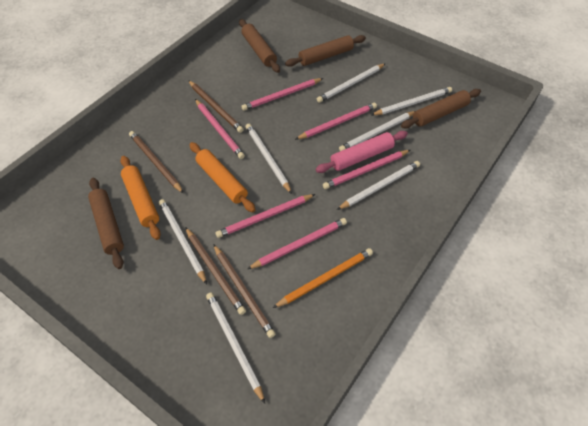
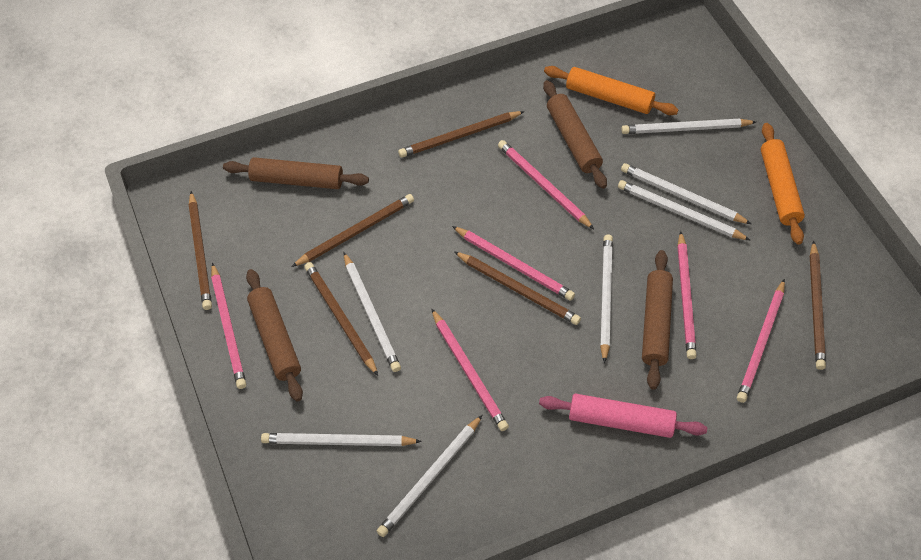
brown pencil: [129,131,184,194] [185,227,246,315] [188,80,244,133] [213,244,275,338] = 4 -> [189,191,212,310] [291,194,414,267] [304,262,378,376] [398,111,525,158] [454,251,581,325] [810,241,826,370] = 6
orange pencil: [273,248,373,308] = 1 -> none = 0

